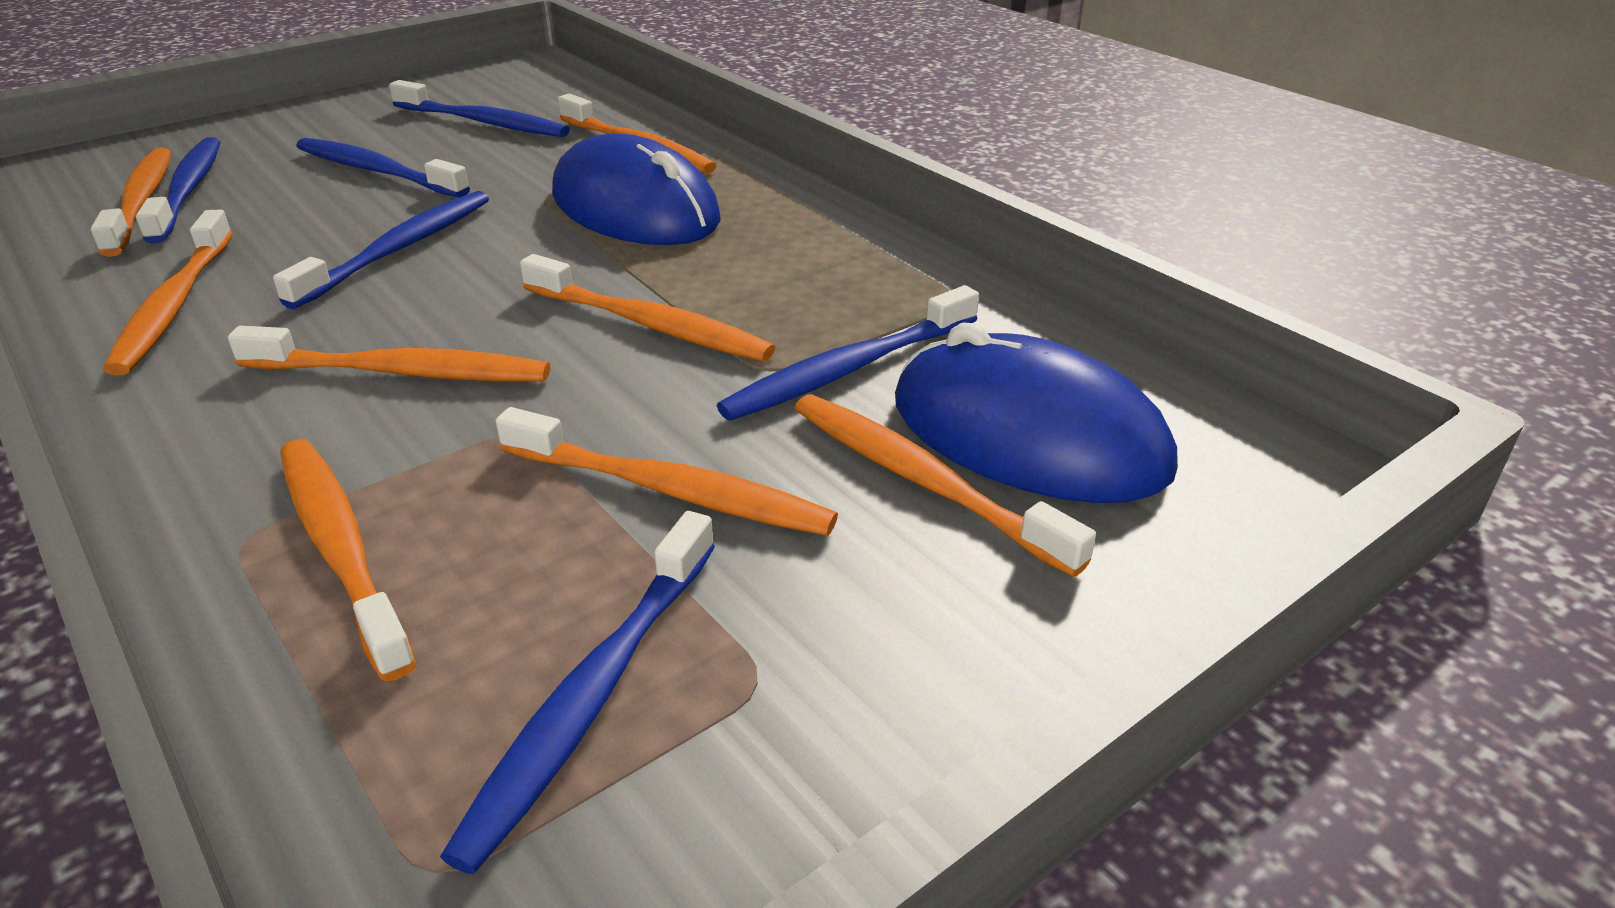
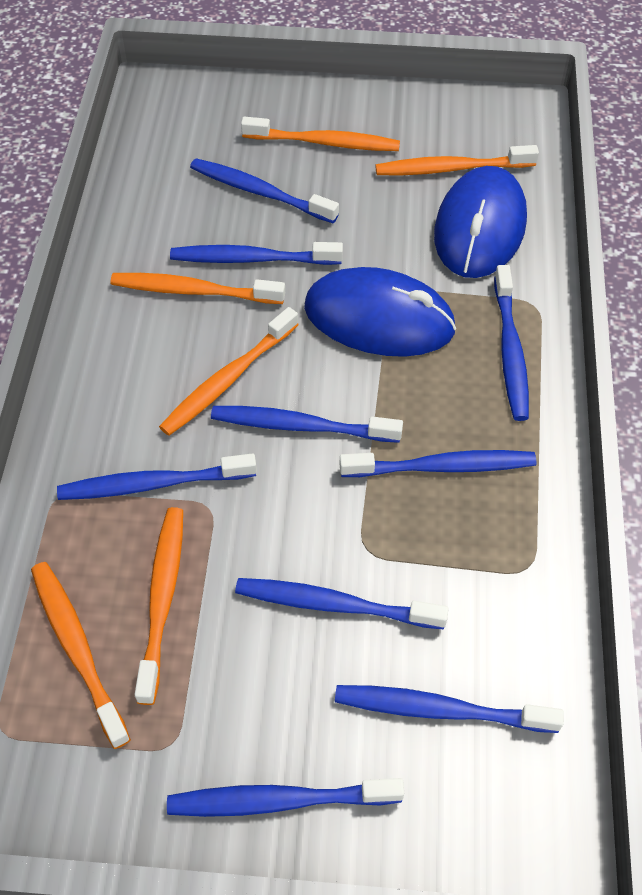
blue toothbrush: [136,137,220,244] [273,191,489,309] [296,138,470,198] [389,80,570,137] [440,511,715,874] [716,285,979,421] = 6 -> [57,453,257,500] [167,778,404,817] [170,242,343,265] [190,158,339,223] [211,406,403,443] [235,578,449,630] [335,685,564,733] [340,450,537,477] [494,265,529,421] = 9
orange toothbrush: [91,147,171,257] [103,210,233,376] [228,326,550,381] [280,439,417,681] [496,407,838,536] [520,254,775,361] [558,94,717,174] [795,395,1096,577] = 8 -> [31,562,131,749] [110,273,285,304] [135,507,183,705] [159,307,299,436] [241,117,400,151] [375,145,539,175] = 6

